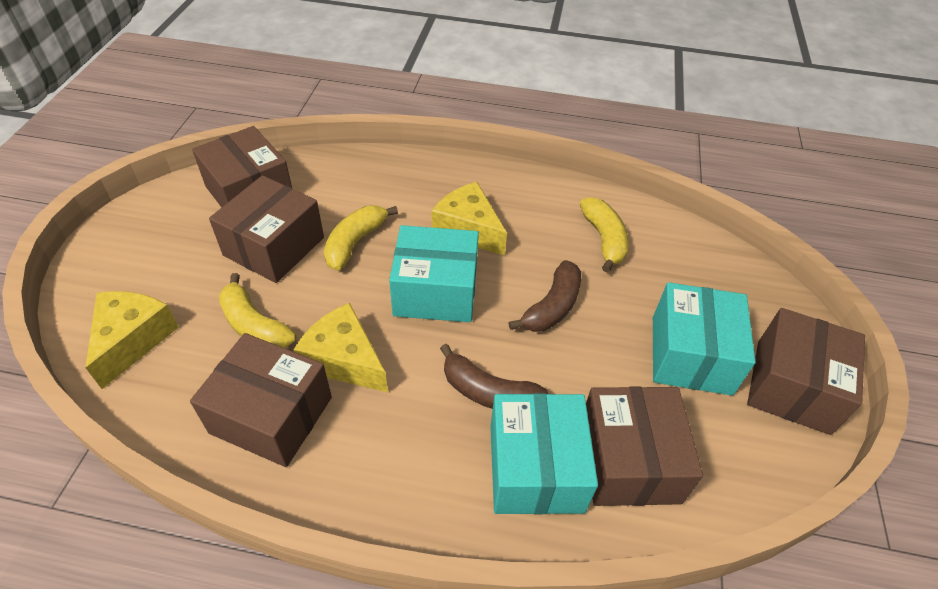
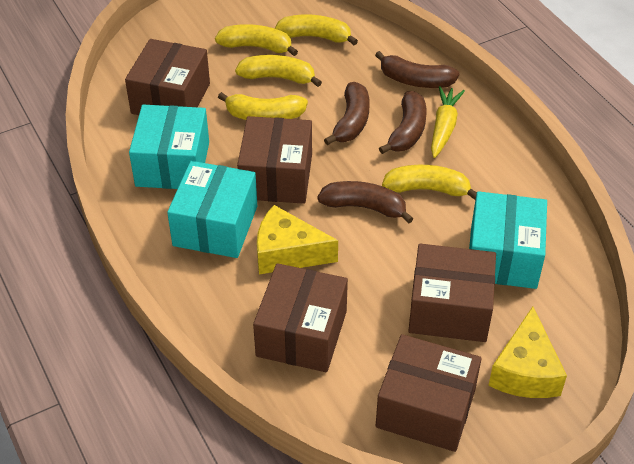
brown banana: [440,344,548,409] [508,260,581,332] = 2 -> [317,181,414,224] [324,82,370,145] [375,51,459,88] [379,91,427,154] = 4
yellow banana: [219,273,296,348] [324,205,398,271] [580,197,629,273] = 3 -> [215,24,298,56] [218,92,308,120] [235,55,322,87] [275,14,358,45] [382,165,477,200] = 5
yellow carrot: none = 0 -> [431,86,465,158] = 1
yellow cheese: [85,291,179,389] [294,303,388,392] [432,182,507,256] = 3 -> [257,205,338,274] [488,307,567,398] = 2

